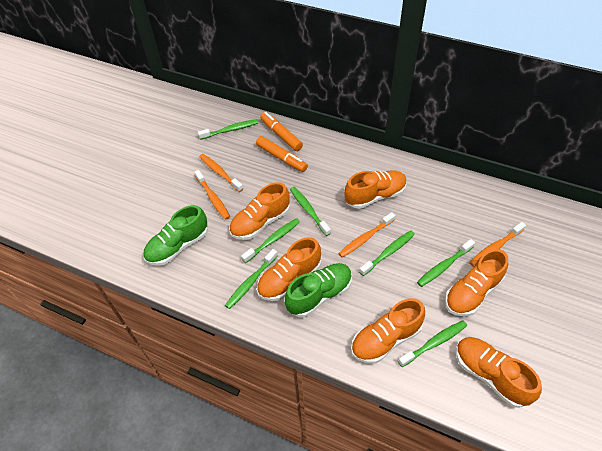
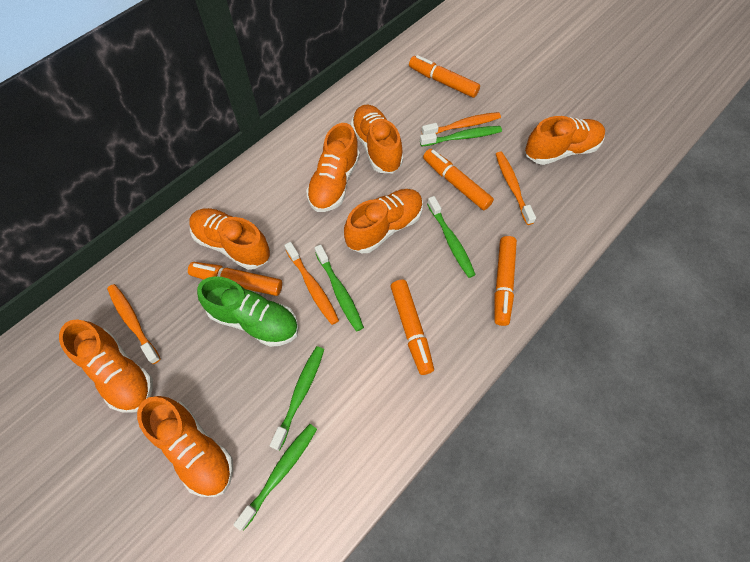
green shoe: [143,205,208,266] [285,263,352,317] = 2 -> [197,276,299,347] = 1
green toothbrush: [198,119,258,140] [225,249,278,309] [241,218,300,263] [290,187,331,236] [359,231,415,276] [398,320,467,367] [417,239,475,287] = 7 -> [234,424,317,530] [270,346,324,451] [315,245,364,331] [420,126,502,147] [427,196,476,278] = 5
orange marker: [256,136,308,172] [260,112,303,151] = 2 -> [188,262,282,296] [390,280,434,375] [409,55,480,98] [423,149,494,210] [494,236,517,326] = 5
orange shoe: [229,182,290,240] [257,237,321,301] [344,170,407,209] [351,299,425,364] [445,249,508,316] [456,337,542,408] = 6 -> [59,319,153,413] [137,396,233,497] [189,208,270,270] [306,123,360,212] [344,189,423,253] [351,104,403,173] [525,116,605,165] = 7

